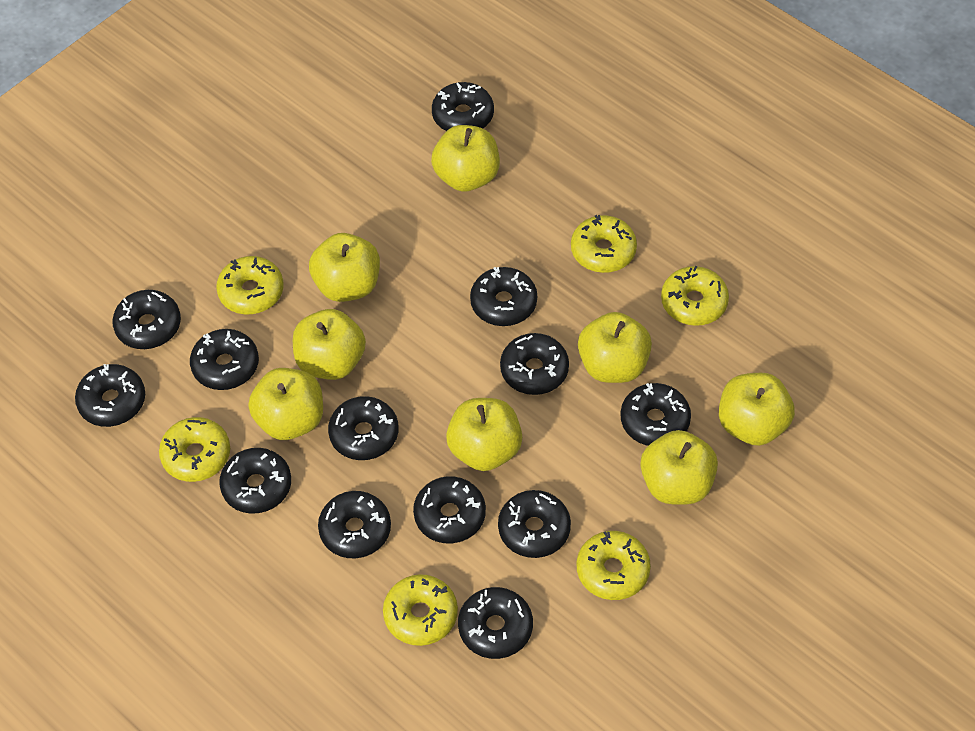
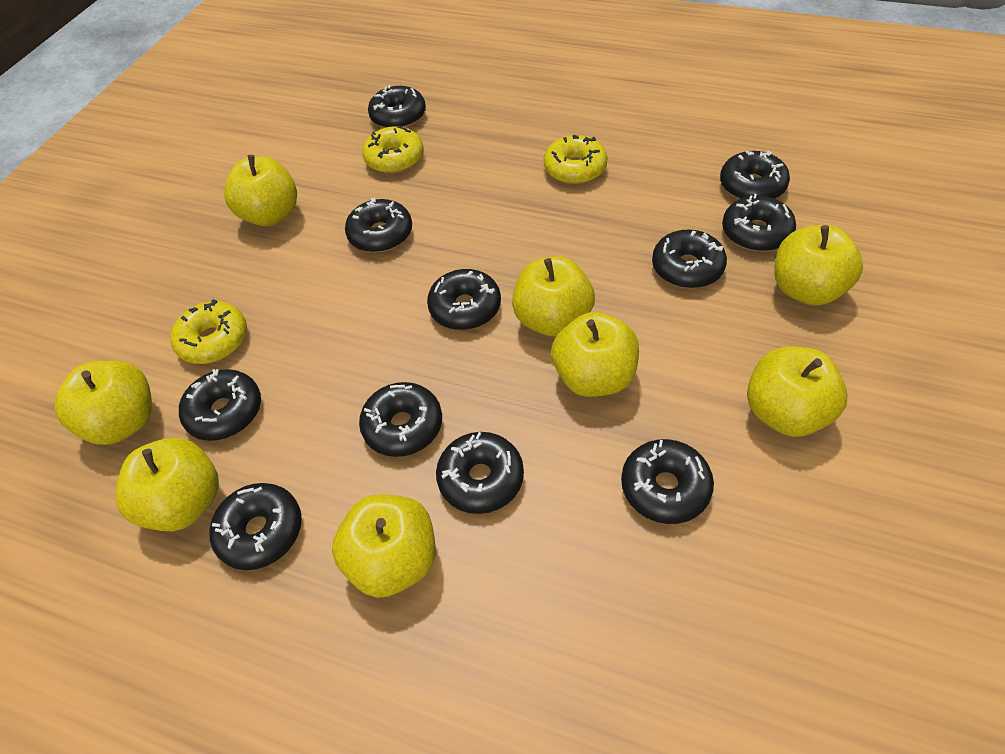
black donut: [75,364,145,427] [112,290,181,349] [190,329,259,390] [219,448,291,514] [318,491,391,558] [328,396,399,460] [413,476,486,543] [432,82,494,131] [458,587,533,659] [470,267,537,326] [498,490,571,558] [500,333,569,395] [620,383,691,446] = 13 -> [179,369,261,441] [209,483,302,570] [345,198,412,252] [359,382,442,457] [368,85,426,128] [427,269,501,330] [436,432,524,514] [621,439,714,524] [652,229,727,288] [720,151,790,199] [722,194,796,251] = 11
yellow donut: [159,417,230,482] [216,256,284,315] [383,574,458,646] [571,215,637,273] [577,531,651,600] [661,266,729,326] = 6 -> [170,299,247,364] [362,126,424,173] [544,135,608,184] = 3

